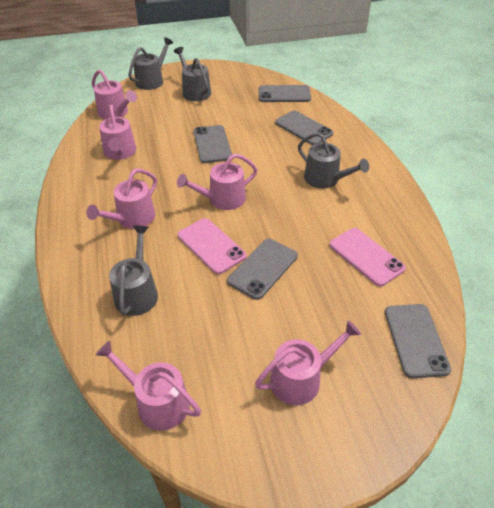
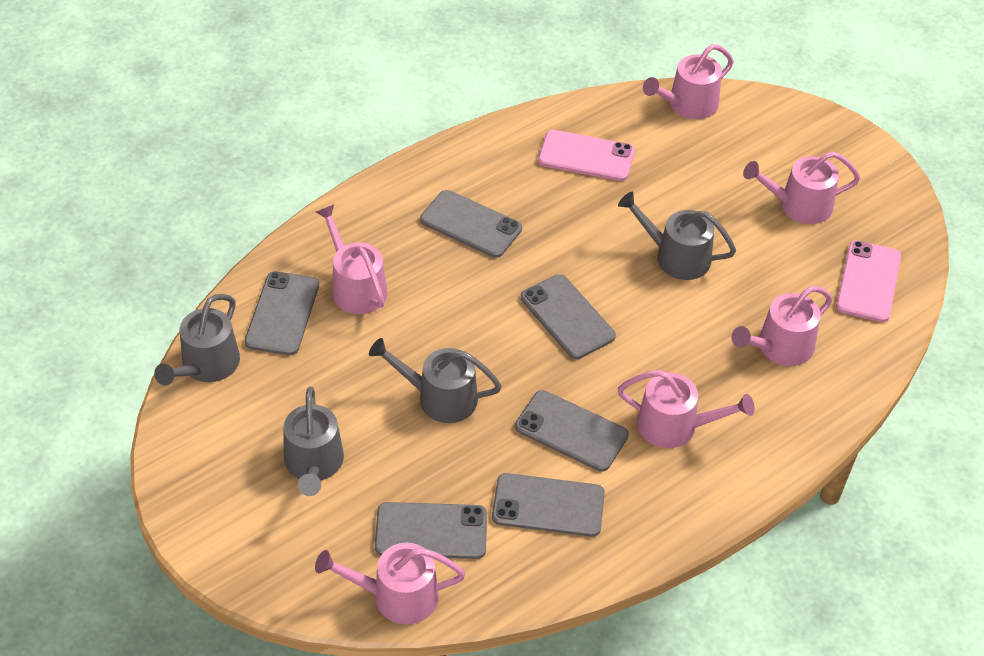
grey phone: [194,125,232,163] [227,239,298,300] [259,85,311,102] [275,110,333,145] [385,304,451,378] = 5 -> [244,271,319,355] [375,502,487,559] [420,190,522,258] [492,473,605,537] [515,390,629,472] [521,274,616,359] = 6

